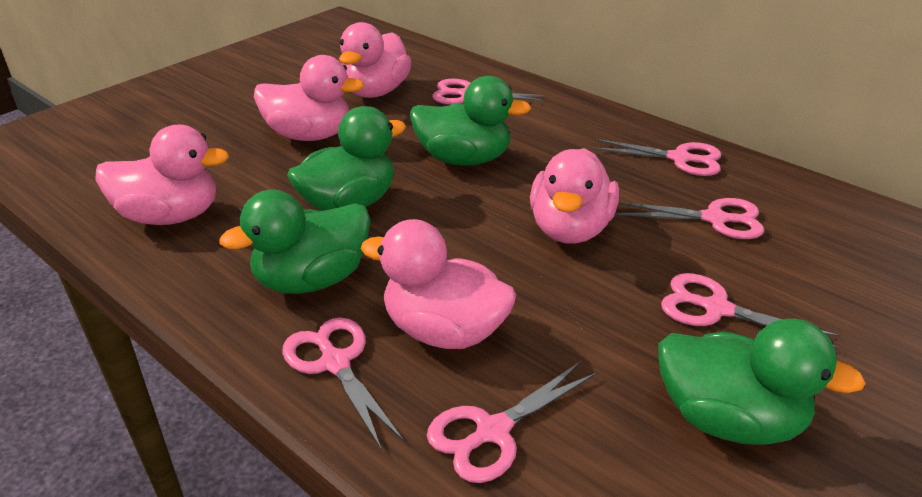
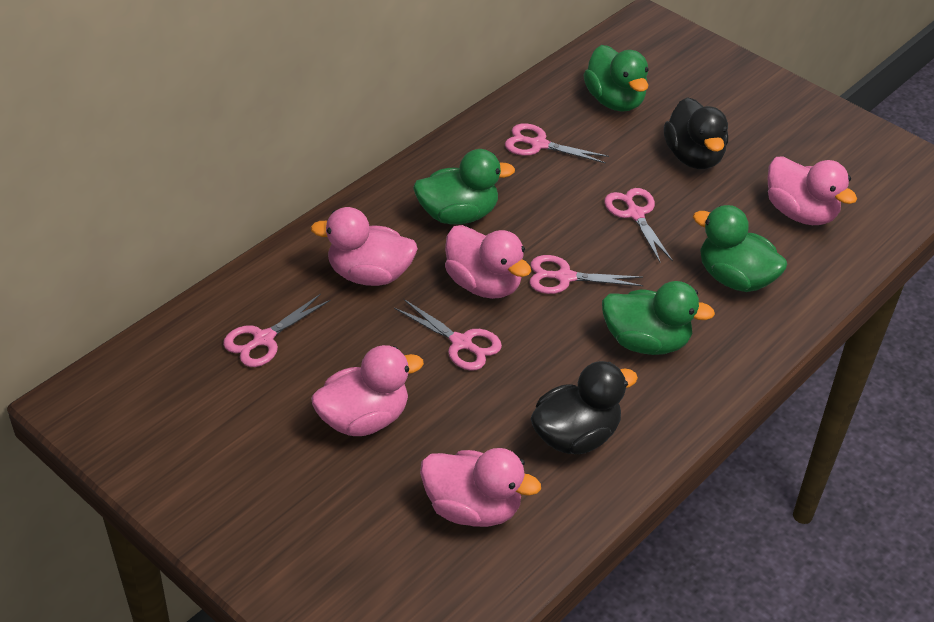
black duck: none = 0 -> [531,361,638,454] [664,97,728,169] = 2
pink scissors: [282,317,404,450] [427,361,597,483] [432,79,545,104] [592,139,721,176] [616,198,764,239] [661,273,840,349] = 6 -> [223,294,330,367] [394,299,502,371] [505,123,609,164] [529,255,644,294] [604,188,673,262] = 5

